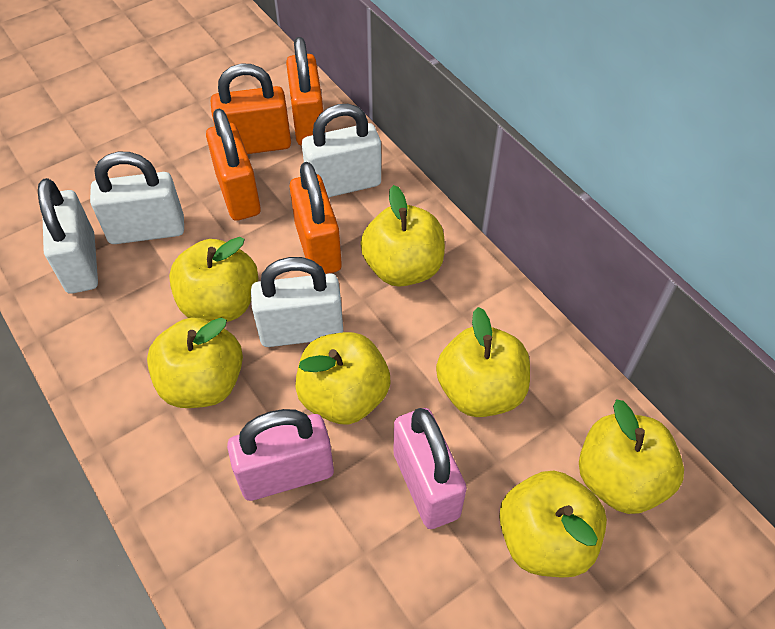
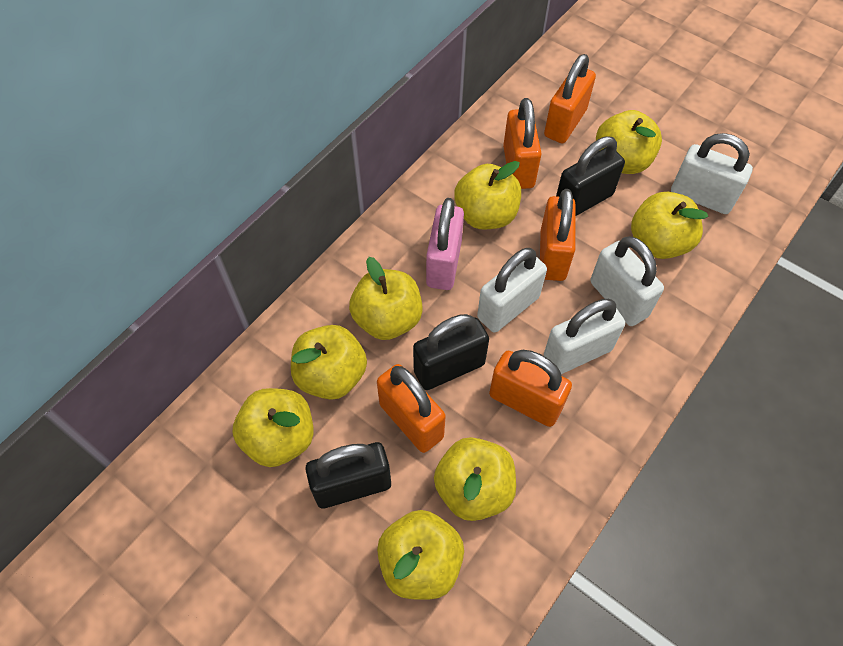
black padlock: none = 0 -> [305,442,391,509] [413,314,489,390] [556,136,625,216] = 3
orange padlock: [206,109,261,221] [211,63,291,154] [286,37,323,146] [290,162,342,274] = 4 -> [377,364,446,453] [489,350,572,427] [503,98,542,189] [540,189,576,281] [544,54,596,143] = 5
pink padlock: [227,409,334,501] [394,408,467,529] = 2 -> [426,198,464,290] = 1
yellow apple: [147,317,243,408] [169,237,258,322] [295,332,390,424] [360,185,445,287] [436,307,530,417] [499,471,607,578] [579,399,684,514] = 7 -> [232,388,314,467] [291,325,367,400] [349,257,423,340] [377,510,464,600] [434,437,516,521] [454,161,521,229] [596,110,662,174] [631,192,708,259] = 8

